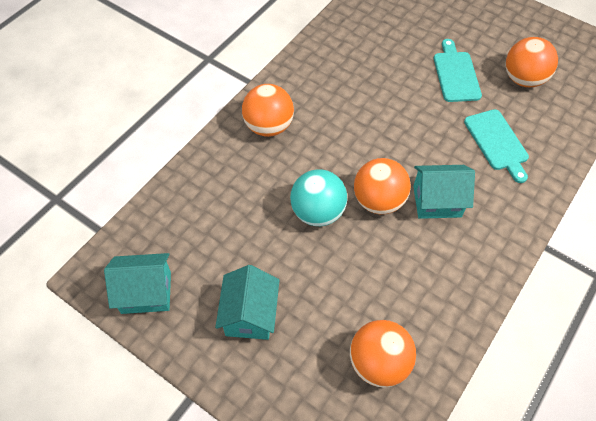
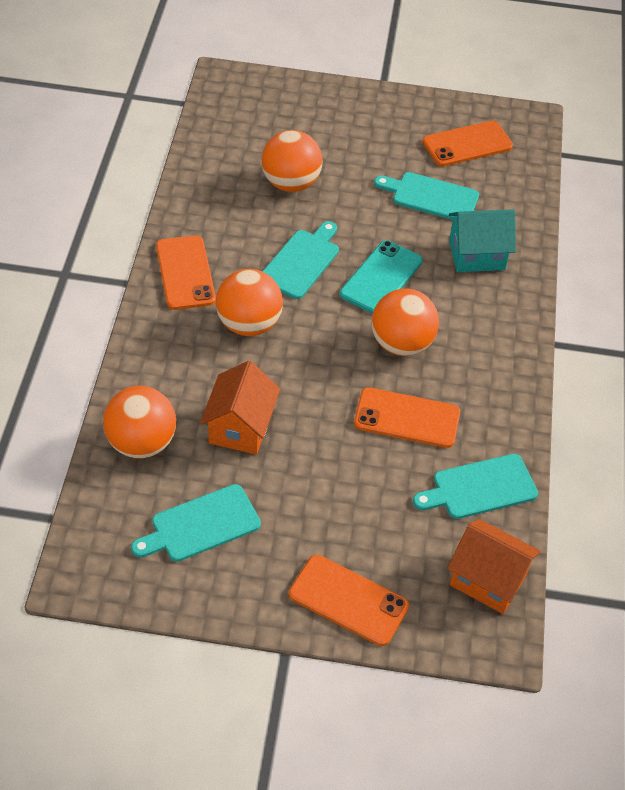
orange house: none = 0 -> [200,361,280,455] [447,519,541,614] = 2
orange phone: none = 0 -> [156,235,216,310] [289,555,409,646] [354,387,460,448] [422,121,513,166] = 4
turquoise ball: [290,169,347,226] = 1 -> none = 0
turquoise cutting board: [434,39,482,102] [464,109,529,183] = 2 -> [131,484,261,562] [262,221,339,299] [374,172,479,220] [413,454,538,519] = 4
turquoise house: [104,253,171,314] [215,265,279,340] [413,165,475,219] = 3 -> [449,209,516,272] = 1
turquoise phone: none = 0 -> [340,240,423,314] = 1

